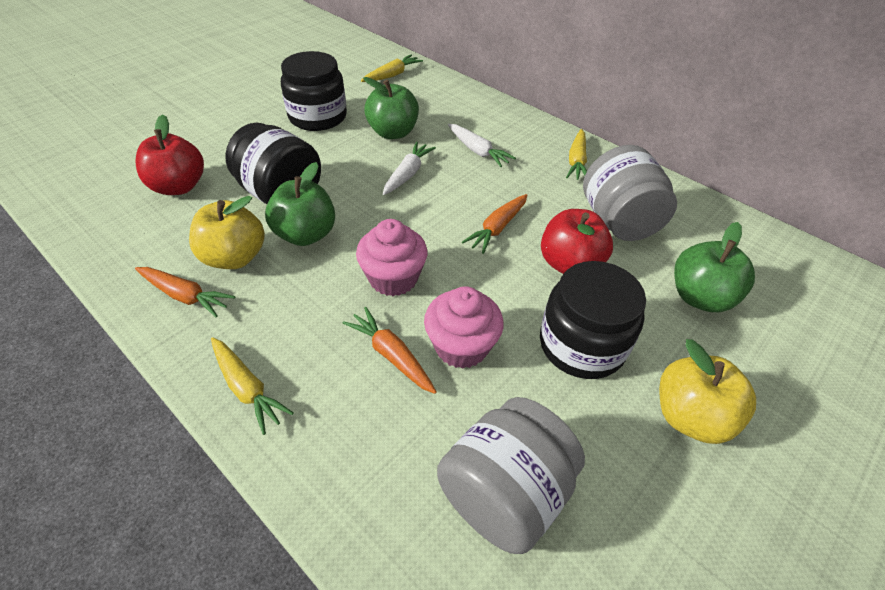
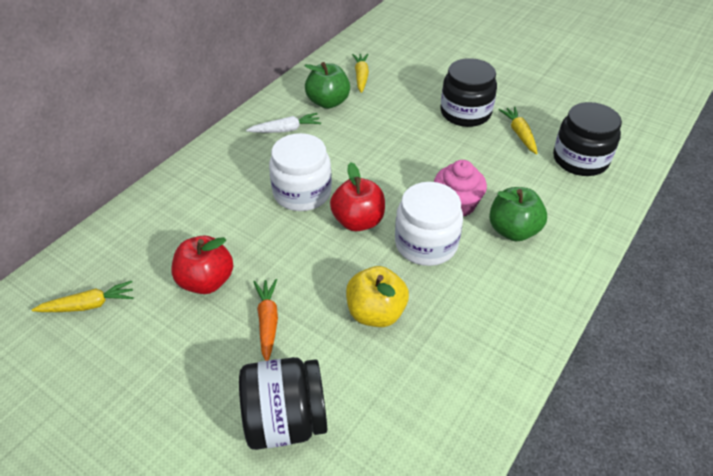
green apple: [265,162,335,246] [363,77,419,139] [674,222,755,312] = 3 -> [305,62,350,109] [489,187,547,241] = 2
grey jar: [437,397,585,554] [583,145,677,241] = 2 -> none = 0
orange carrot: [135,267,236,318] [342,307,437,394] [462,194,528,254] = 3 -> [254,279,278,361] = 1
pink cupcake: [356,219,428,296] [424,286,504,369] = 2 -> [434,160,487,216] = 1
white carrot: [383,142,436,195] [448,124,516,167] = 2 -> [246,113,321,133] = 1
white jar: none = 0 -> [269,133,332,211] [395,182,463,266] = 2
yellow apple: [189,196,265,269] [659,339,756,444] = 2 -> [346,266,409,327] = 1

